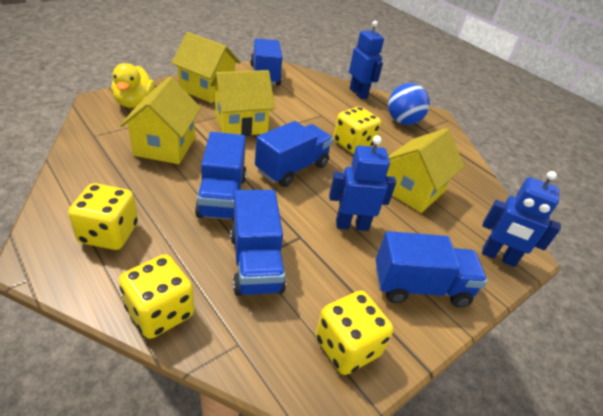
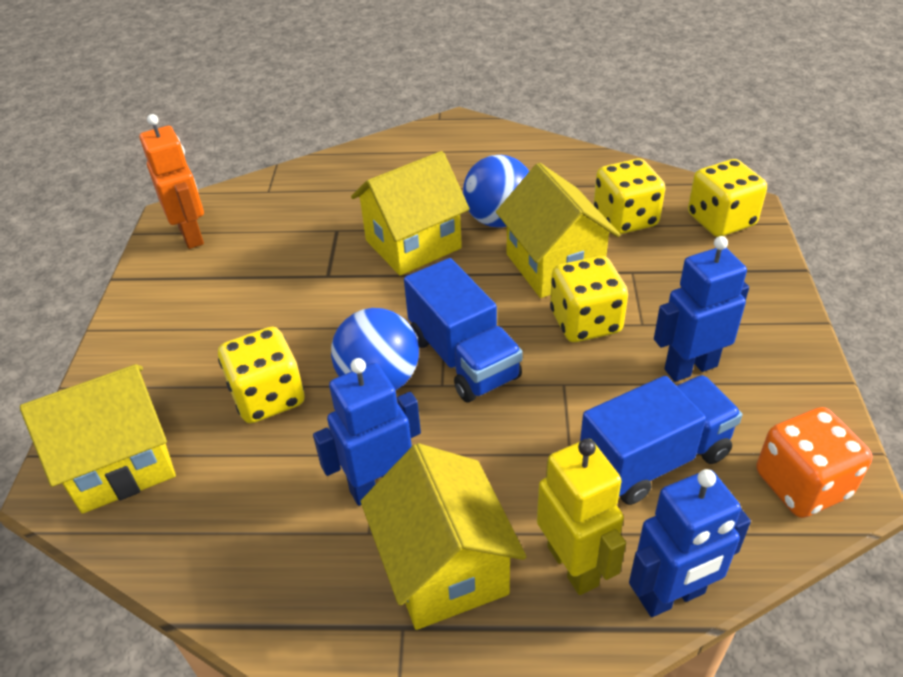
blue ball: [388,83,430,125] = 1 -> [331,308,419,391] [463,155,529,228] = 2
blue truck: [195,132,247,220] [230,190,286,296] [250,38,283,85] [255,121,333,187] [376,231,487,307] = 5 -> [404,258,523,402] [580,375,742,505] = 2
orange dice: none = 0 -> [756,407,873,518] = 1
orange robot: none = 0 -> [139,114,204,249] = 1
yellow duck: [112,63,155,108] = 1 -> none = 0
yellow robot: none = 0 -> [537,439,626,595] = 1

